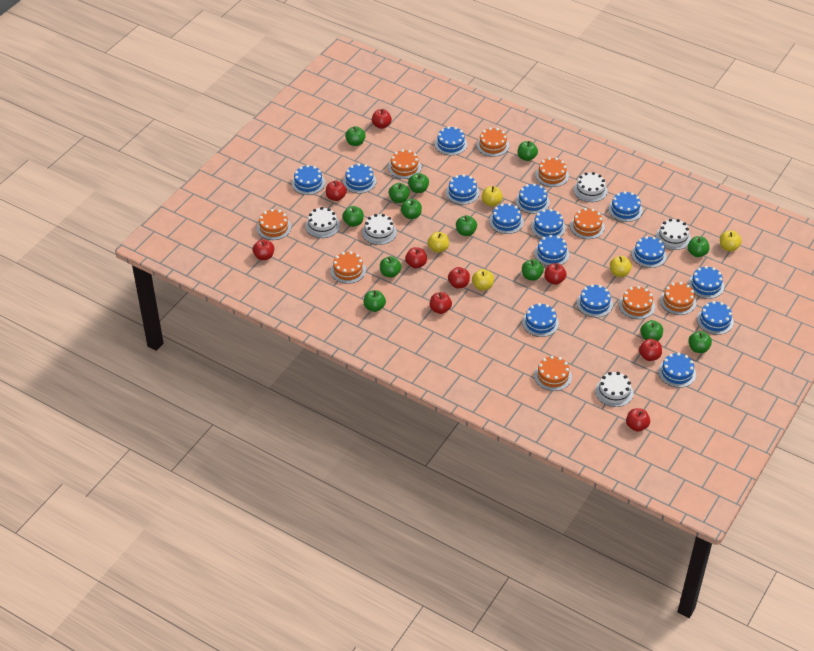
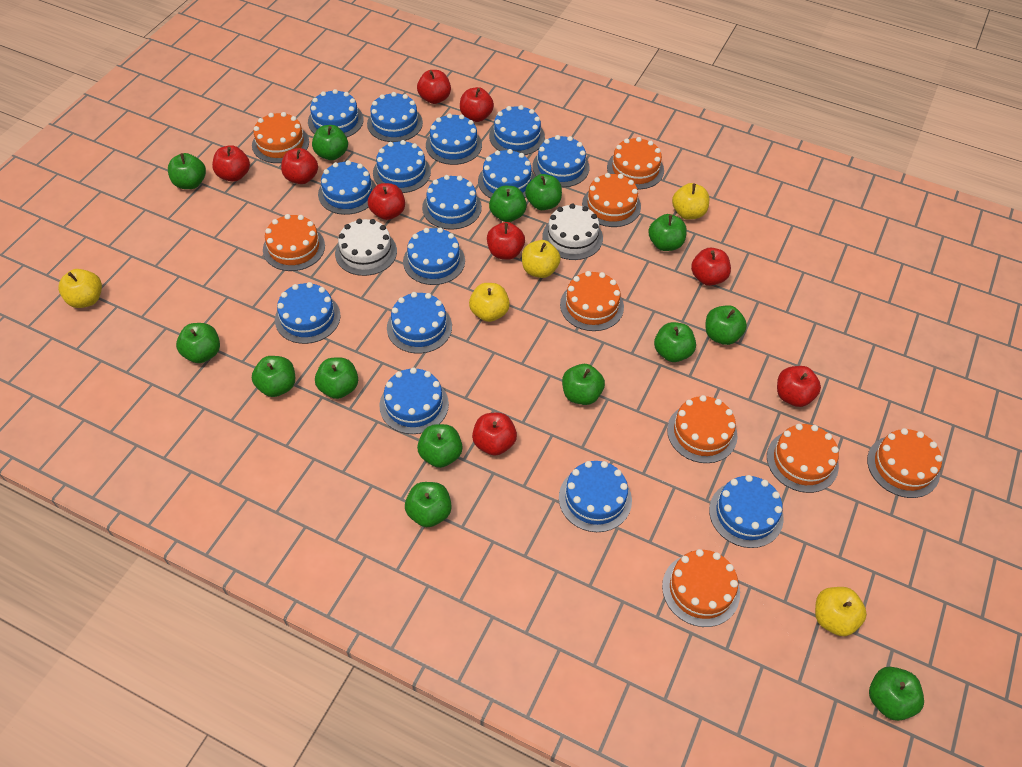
green apple: [342,206,364,227] [345,126,366,146] [364,290,386,312] [380,256,402,278] [389,183,410,203] [401,199,422,219] [408,173,429,193] [456,215,477,236] [518,141,538,161] [522,259,544,281] [640,320,663,341] [687,236,710,257] [688,331,712,353] = 13 -> [168,153,206,189] [176,323,220,363] [252,356,295,397] [312,125,348,160] [315,357,358,399] [405,482,452,527] [417,424,463,468] [489,186,527,222] [525,174,562,210] [562,364,605,405] [648,214,687,251] [654,322,696,362] [706,305,747,345] [869,667,924,721] = 14
white cake: [305,207,340,238] [362,214,397,245] [574,172,607,202] [595,372,633,407] [656,219,691,250] = 5 -> [335,219,397,276] [542,204,603,260] = 2

